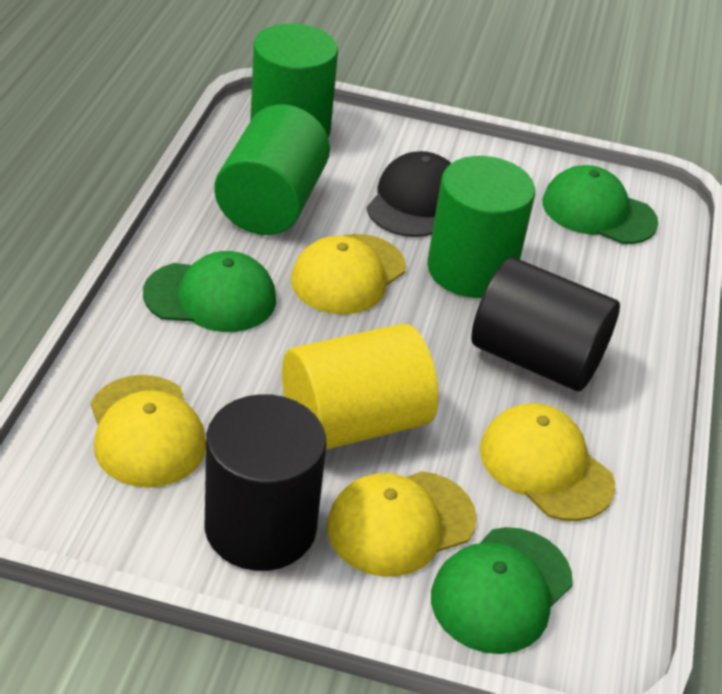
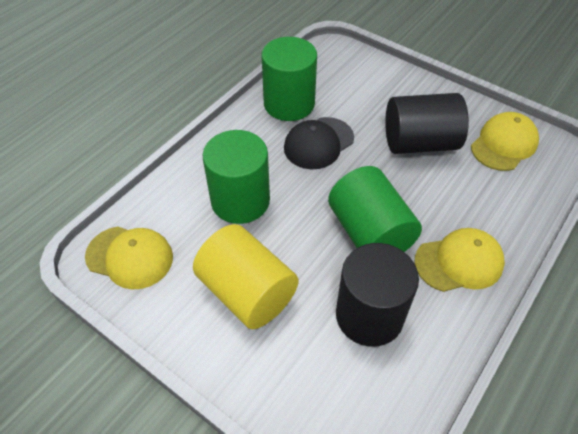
green cap: [143,251,276,332] [431,527,573,654] [542,165,658,244] = 3 -> none = 0
yellow cap: [91,375,206,488] [291,234,406,315] [327,471,477,577] [480,403,615,521] = 4 -> [85,226,173,289] [414,228,505,292] [471,112,539,171] = 3

